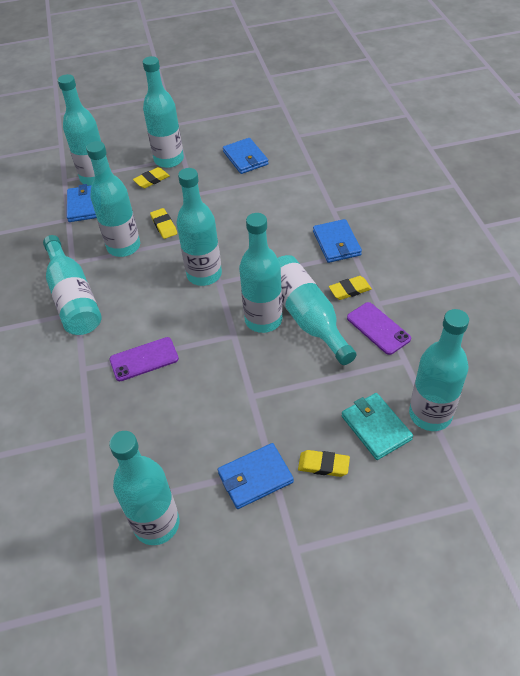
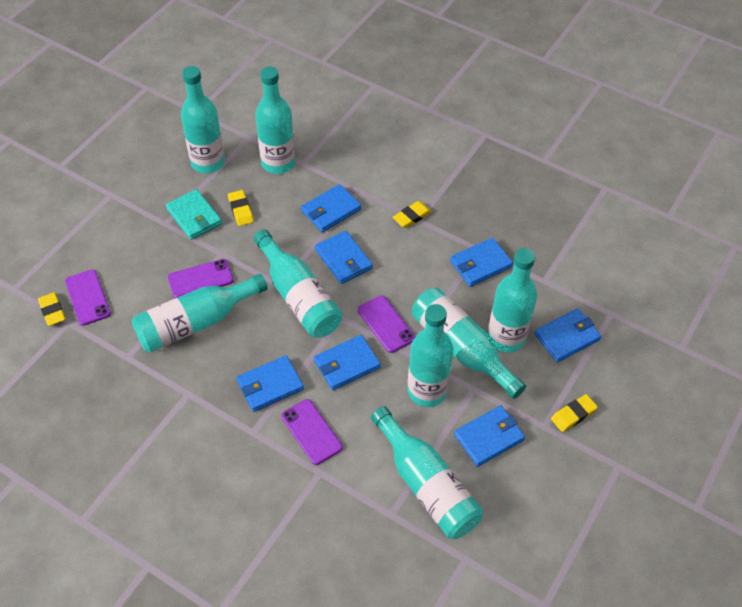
blue wallet: [67,184,97,222] [218,443,294,509] [223,138,269,174] [313,219,362,263] = 4 -> [237,355,304,412] [301,184,361,232] [314,335,381,390] [315,231,373,284] [450,238,513,287] [454,405,525,467] [534,308,602,362] = 7
purple phone: [110,337,179,381] [347,302,411,355] = 2 -> [65,269,111,326] [168,259,233,298] [281,399,343,465] [358,296,415,353] = 4
turquoise bottle: [43,235,102,335] [58,74,102,186] [86,141,140,257] [109,431,179,545] [143,56,184,168] [176,168,222,286] [239,213,283,333] [278,255,357,365] [409,309,469,431] = 9 -> [132,274,268,352] [181,66,225,174] [253,229,342,337] [255,67,295,174] [371,406,483,539] [407,304,454,407] [412,288,526,399] [488,248,537,352] = 8

